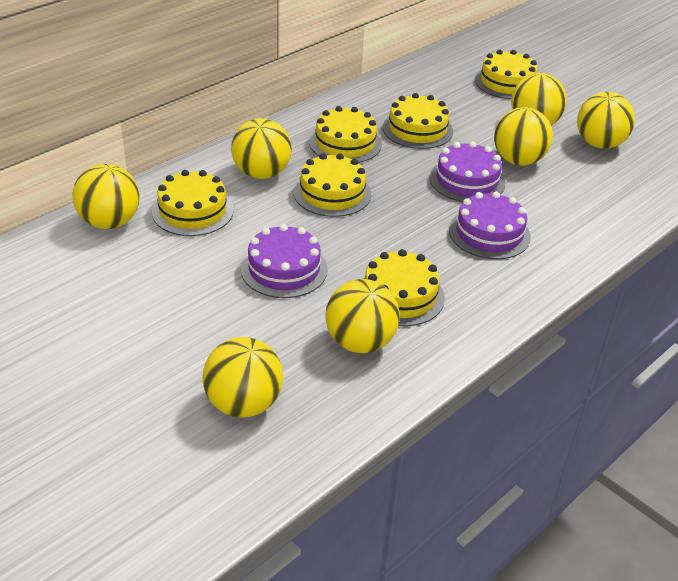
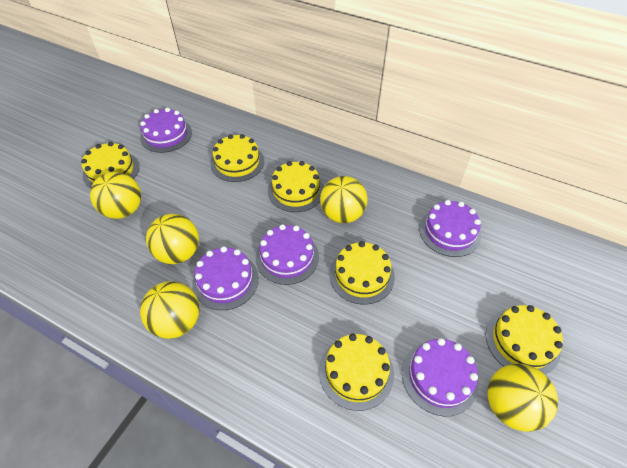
purple cake: [241,224,328,298] [429,142,505,202] [449,192,531,259] = 3 -> [140,108,192,153] [192,246,259,310] [256,224,319,285] [402,338,479,416] [419,200,481,257] = 5
yellow ball: [73,164,139,229] [203,337,283,418] [231,118,292,179] [325,279,400,353] [494,107,553,166] [511,73,567,125] [577,92,635,149] = 7 -> [90,172,141,219] [140,281,199,339] [146,214,199,264] [320,176,368,223] [487,364,558,432] = 5

